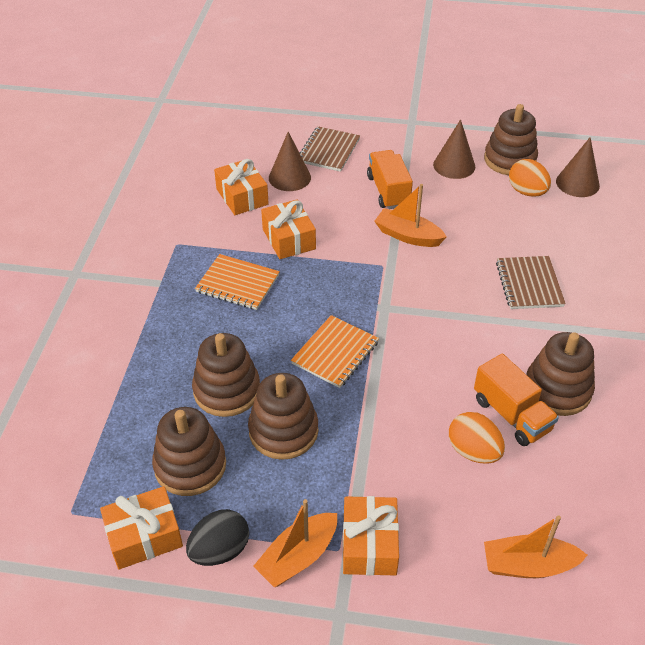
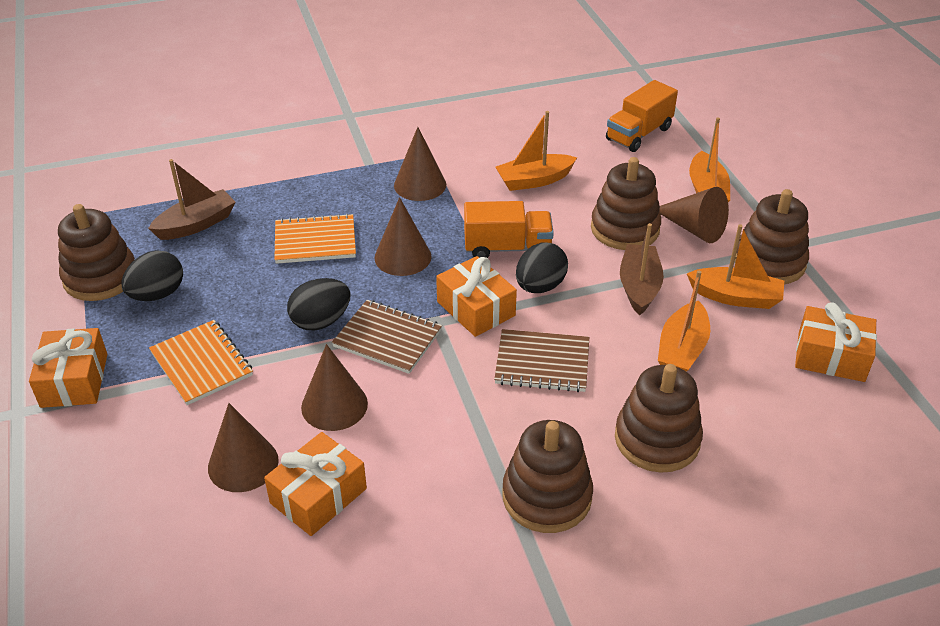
black egg: [186,509,249,566] = 1 -> [121,250,183,301] [287,278,350,330] [516,243,568,293] = 3
brown boat: none = 0 -> [148,159,235,240] [620,223,664,316] = 2
brown cone: [269,132,311,191] [433,119,475,179] [556,137,600,197] = 3 -> [208,403,279,492] [301,344,368,431] [374,197,432,276] [394,127,446,201] [659,187,729,243] = 5
orange boat: [253,499,337,587] [374,184,446,247] [484,515,587,578] = 3 -> [495,111,577,191] [658,270,710,372] [687,224,784,309] [689,118,730,202] = 4
orange egg: [449,412,505,464] [509,159,551,197] = 2 -> none = 0

